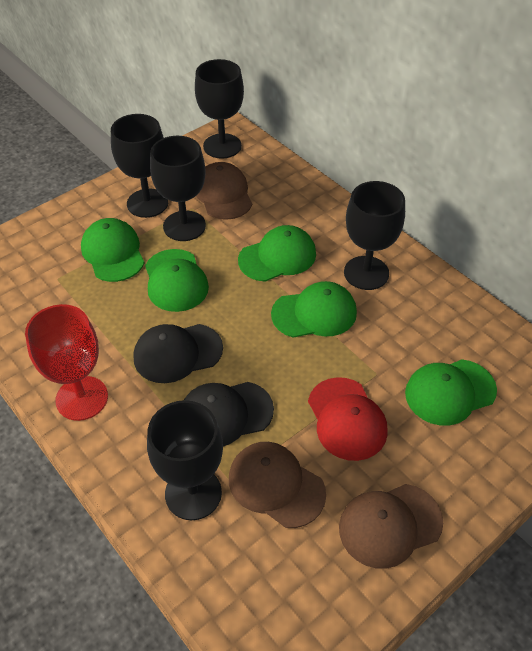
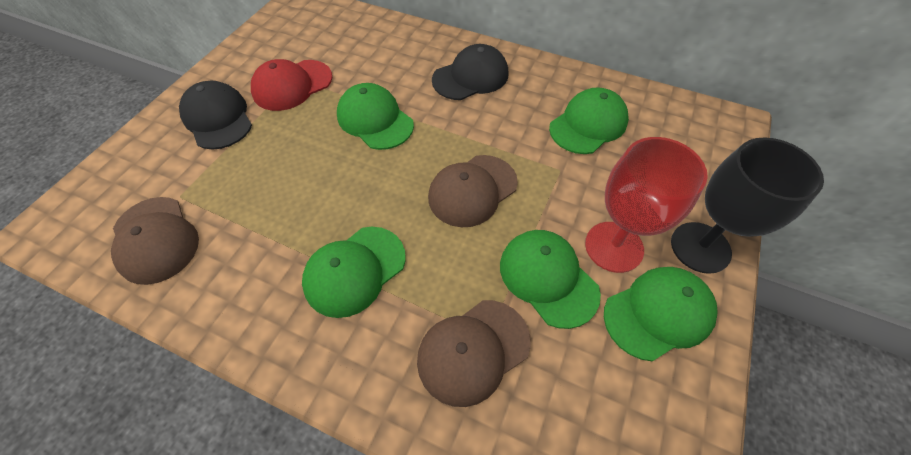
black goblet: [111,114,168,218] [147,400,223,520] [150,136,206,241] [195,59,244,159] [344,181,405,290] = 5 -> [671,137,824,274] = 1

